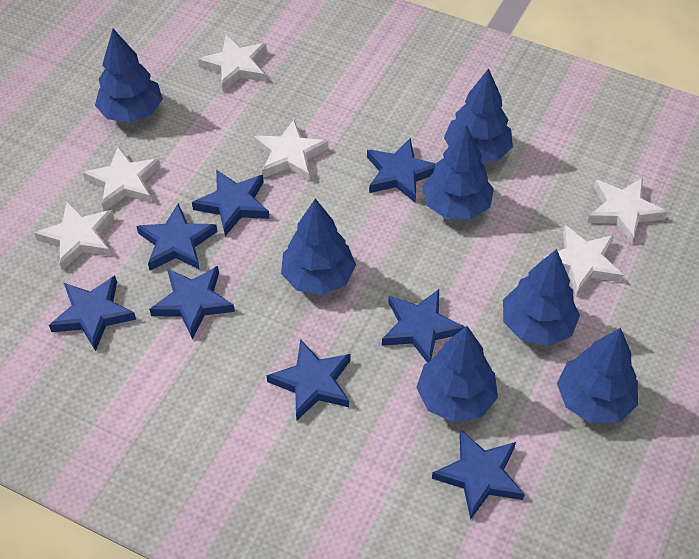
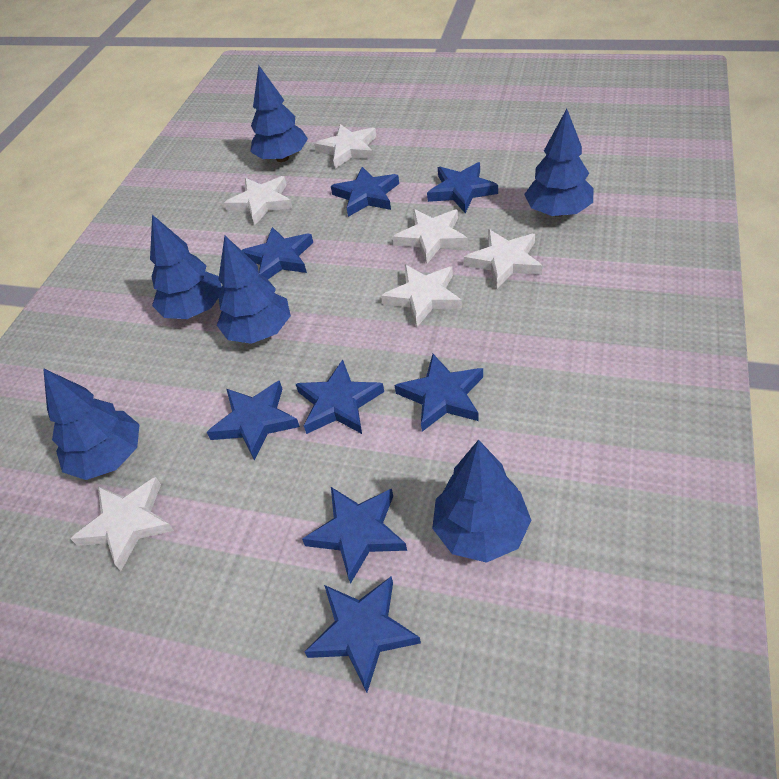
blue tree: [95,29,163,123] [281,198,356,295] [416,326,498,423] [422,124,494,220] [444,68,513,163] [503,249,580,346] [557,328,638,423] = 7 -> [43,368,140,480] [150,215,222,319] [217,236,291,344] [250,65,308,162] [432,440,531,563] [524,109,593,217] = 6

